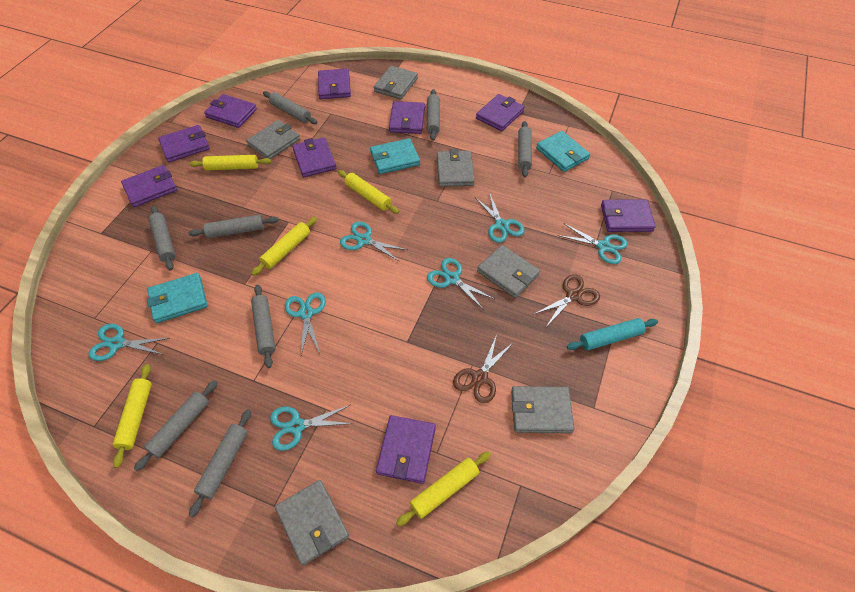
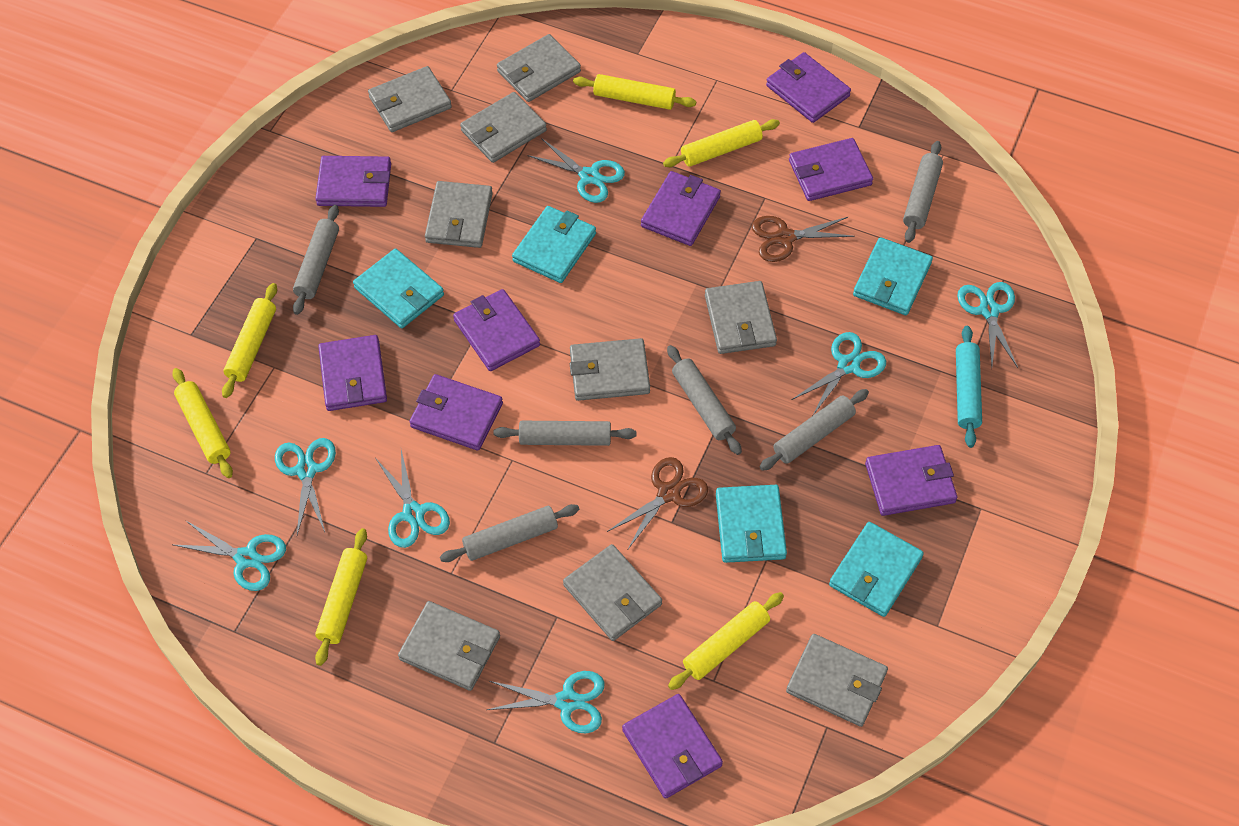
grey rolling pin: [134,380,218,471] [149,206,175,271] [188,215,279,238] [189,409,251,517] [251,285,276,368] [263,91,317,124] [427,89,440,141] [518,121,532,177] = 8 -> [293,205,339,315] [440,504,579,562] [494,421,636,446] [667,345,742,455] [760,389,869,471] [903,141,943,243] = 6
grey wallet: [246,120,300,159] [275,480,349,566] [374,66,418,100] [437,149,475,187] [477,245,540,298] [511,386,574,433] = 6 -> [368,66,452,132] [398,601,500,691] [425,181,493,248] [460,92,547,163] [497,34,581,102] [563,544,662,641] [570,338,650,401] [705,281,777,354] [786,634,888,727] = 9
turquoise wallet: [147,273,208,323] [370,138,420,174] [536,131,590,172] = 3 -> [353,249,444,328] [512,206,596,283] [716,485,787,563] [829,522,924,617] [853,237,933,315] = 5
yellow rolling pin: [113,364,152,468] [189,155,272,170] [251,217,317,276] [338,170,399,214] [396,451,491,526] = 5 -> [172,368,233,478] [222,283,277,398] [315,528,367,666] [573,74,696,110] [663,119,780,167] [668,592,784,690] = 6

